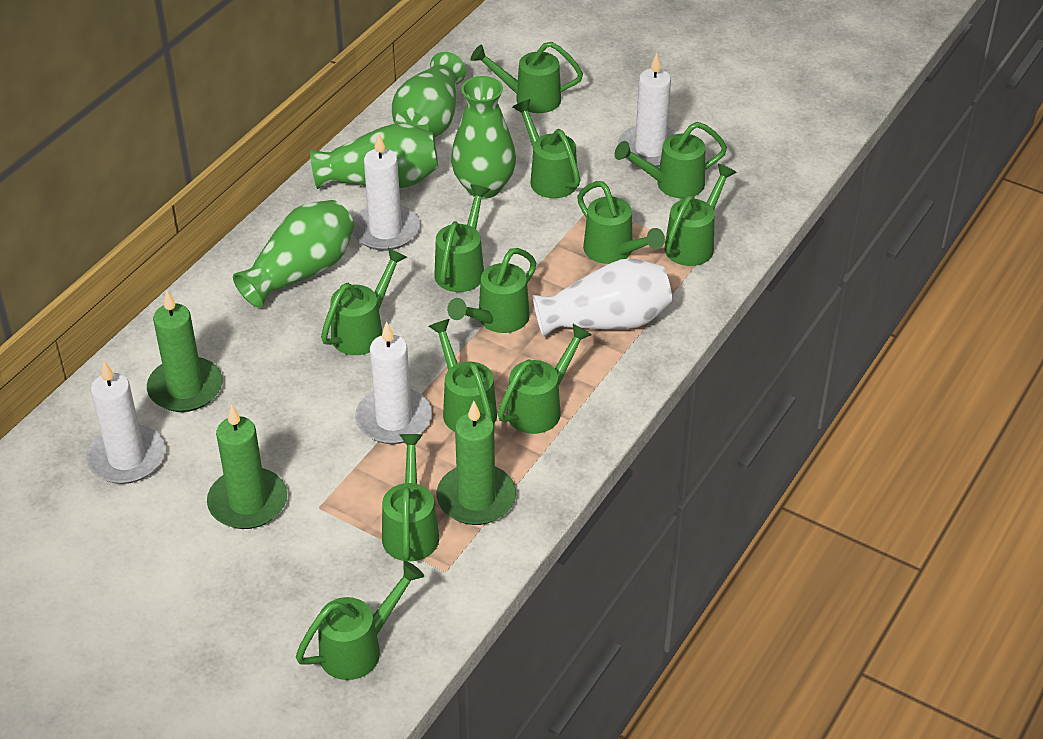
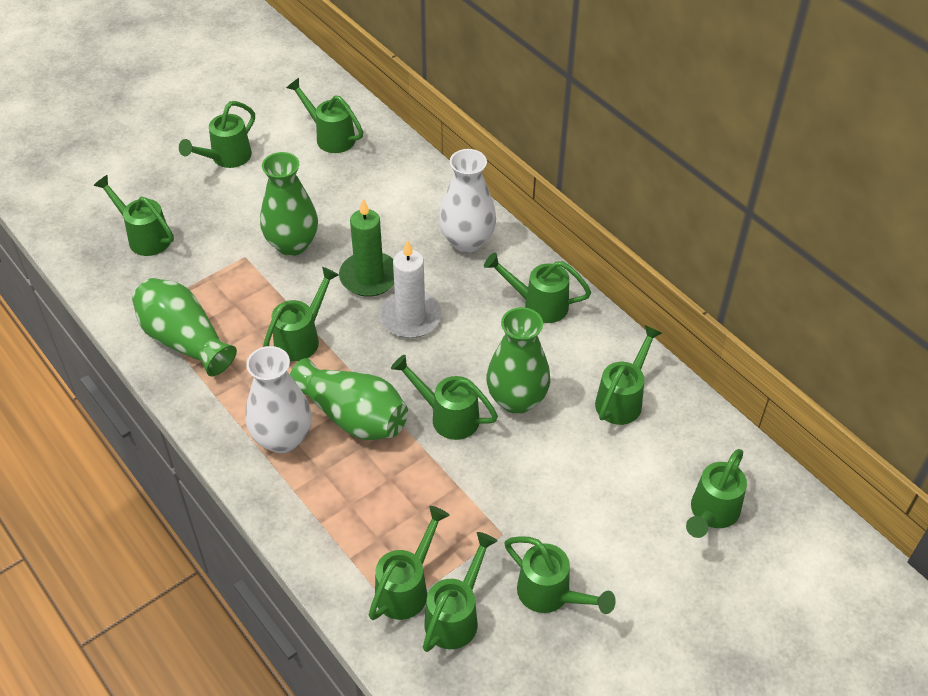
green candle: [147,290,223,412] [207,404,287,529] [437,401,516,525] = 3 -> [339,199,394,297] = 1
green watering can: [296,561,424,680] [321,248,407,355] [382,434,439,562] [429,319,497,432] [434,184,490,292] [447,248,536,333] [470,42,583,113] [497,324,592,434] [512,99,580,198] [577,181,665,264] [615,122,727,198] [665,164,736,266] = 12 -> [93,175,174,256] [179,101,255,168] [263,267,339,361] [286,78,363,153] [369,506,449,620] [391,355,498,440] [423,532,497,652] [484,253,591,323] [504,536,616,614] [595,325,662,425] [686,449,747,538] = 11
white candle: [86,361,165,484] [352,133,420,251] [355,321,432,444] [618,53,678,167] = 4 -> [379,240,442,338] = 1
white vase: [533,258,672,337] = 1 -> [245,346,312,453] [439,149,496,253] = 2

